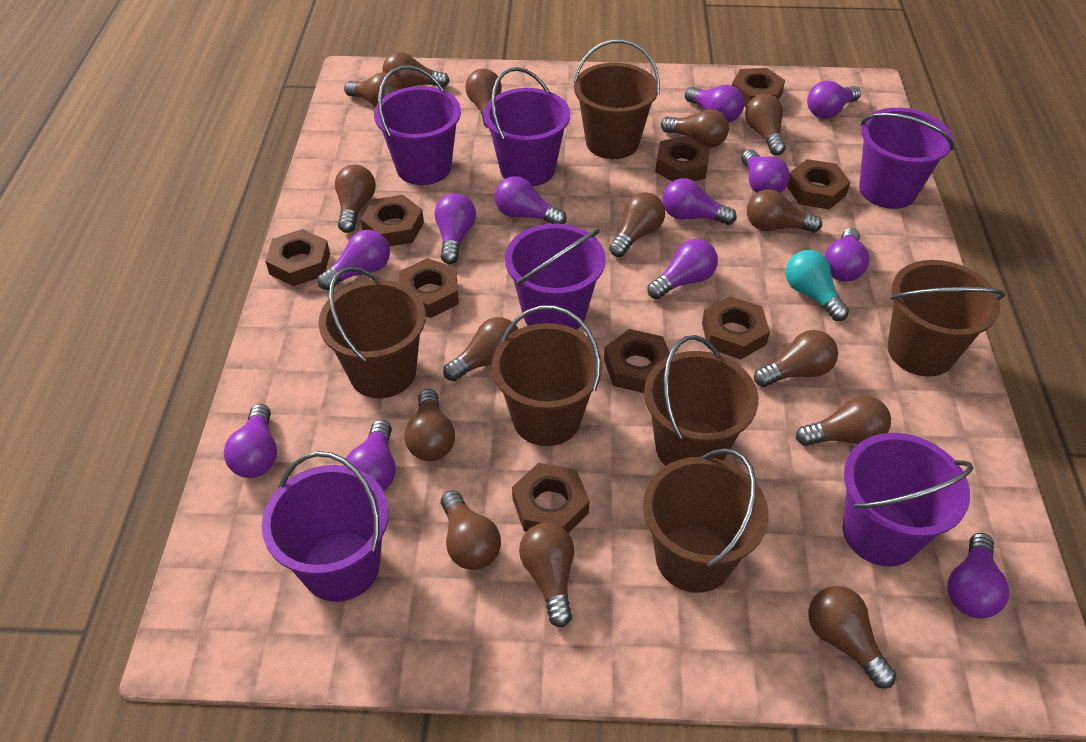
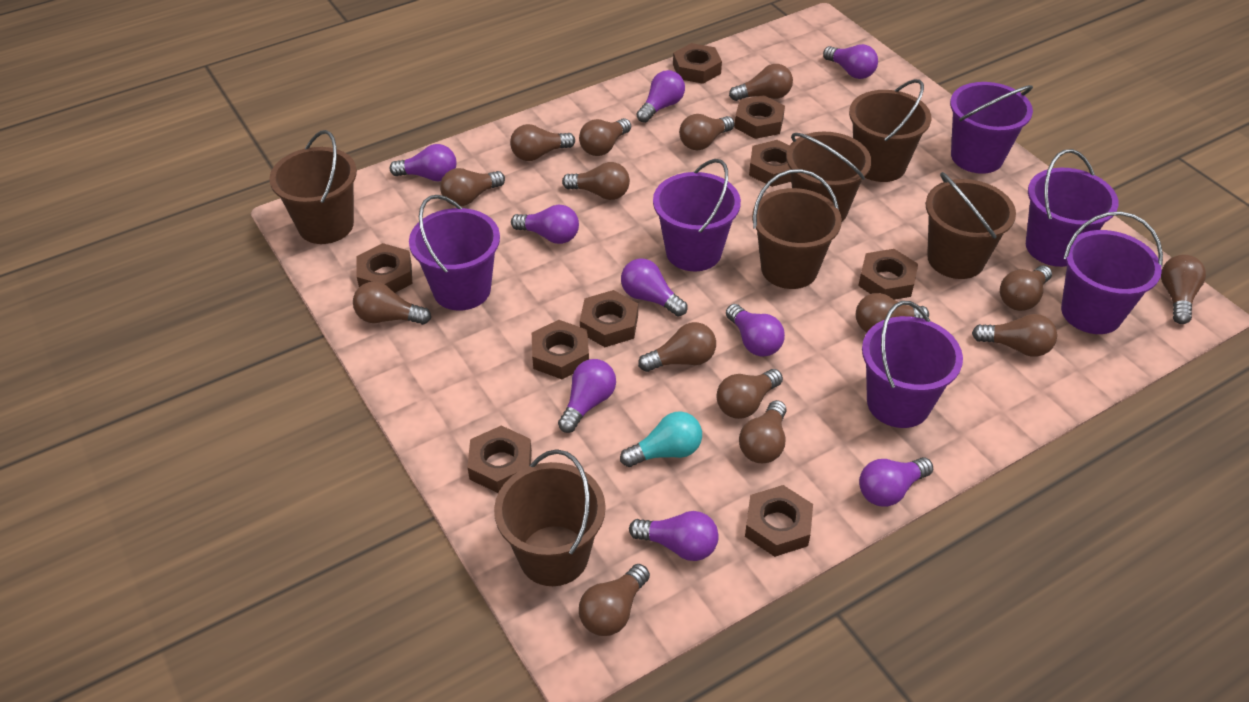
purple light bulb: [224,404,277,478] [318,230,390,290] [344,420,396,491] [435,193,476,264] [495,176,567,224] [647,239,718,299] [662,178,737,225] [685,85,744,123] [742,149,790,193] [807,80,861,119] [825,228,869,282] [948,533,1009,619] = 12 -> [390,144,457,181] [511,204,579,244] [558,359,616,433] [621,259,688,316] [629,511,719,561] [636,70,685,123] [726,304,785,357] [823,44,878,79] [859,457,933,507] = 9

